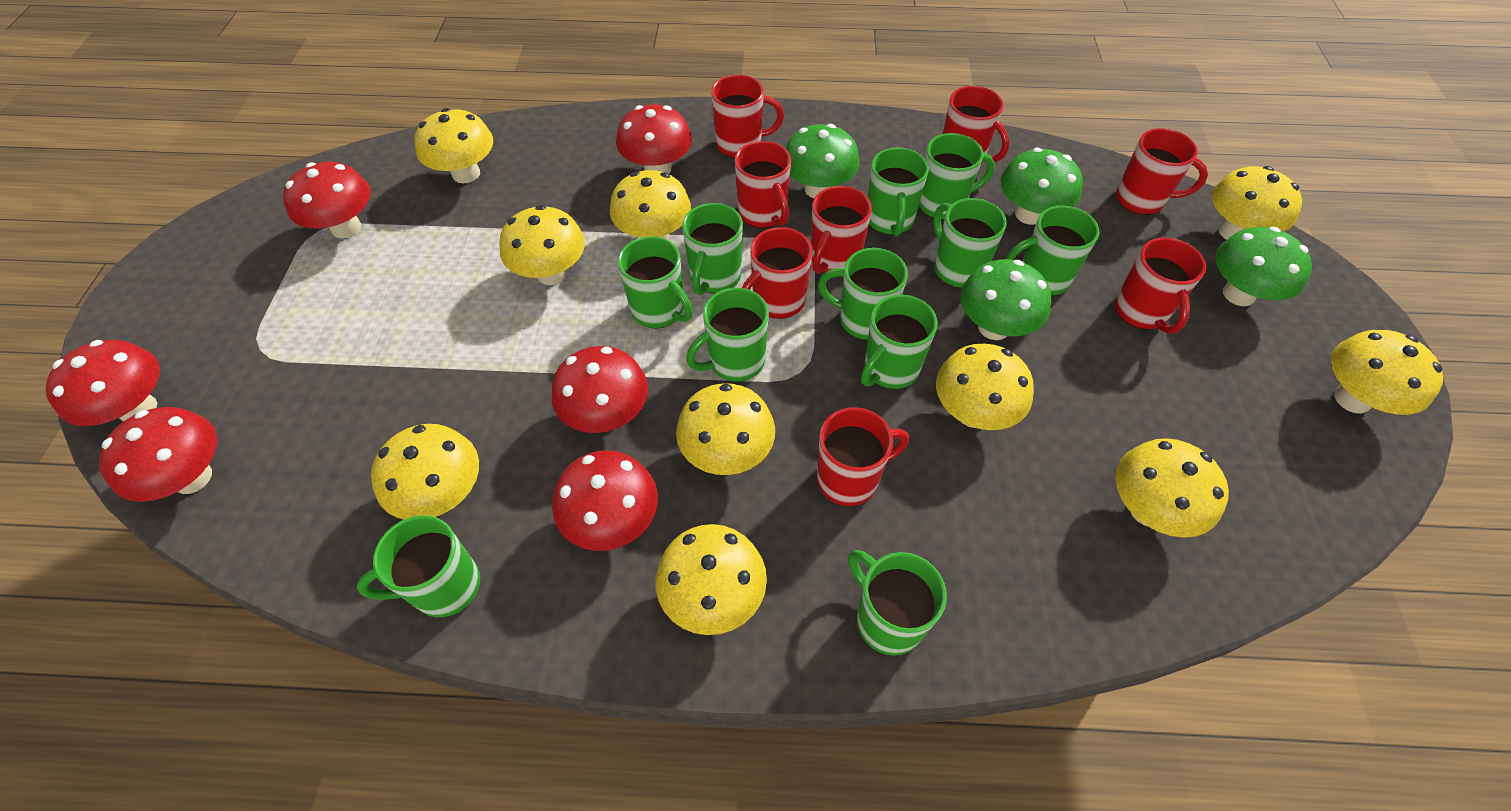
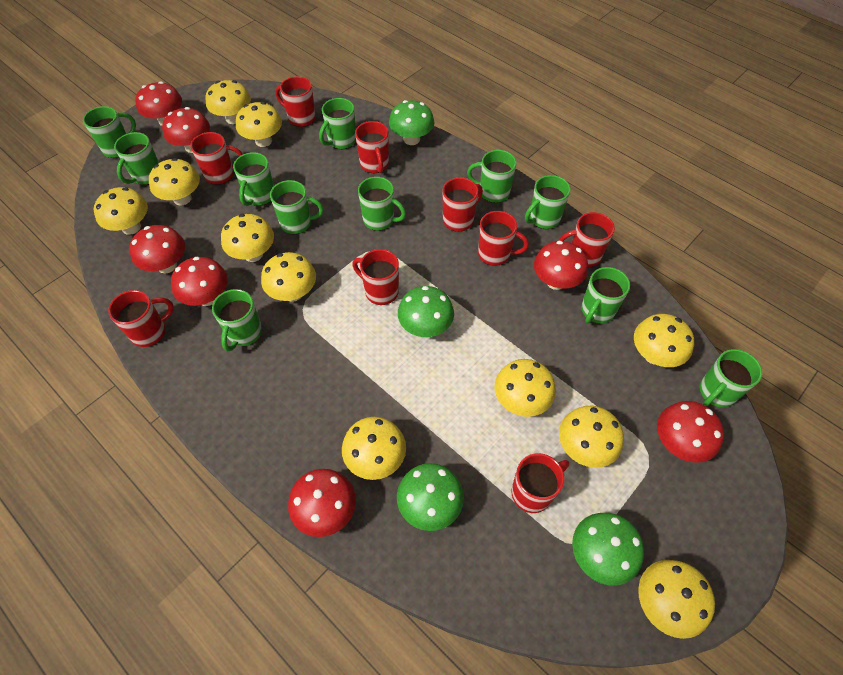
red mug: [711,75,784,158] [735,141,791,228] [742,227,812,319] [811,186,872,274] [817,407,909,506] [943,86,1010,164] [1114,237,1206,334] [1116,128,1208,215] = 8 -> [108,290,174,347] [190,132,243,185] [275,76,316,127] [352,249,399,305] [355,121,389,173] [443,178,483,232] [478,211,529,266] [511,453,569,513] [559,212,615,267] = 9
red mushroom: [45,340,160,426] [99,407,217,502] [283,162,371,238] [552,346,648,433] [552,450,658,551] [616,105,692,174] = 6 -> [130,225,185,273] [135,81,182,126] [162,107,210,153] [171,257,228,306] [288,469,356,537] [534,241,588,290] [657,401,724,463] = 7
yellow mushroom: [371,424,479,520] [414,108,493,184] [499,205,585,285] [610,170,691,240] [656,524,767,635] [676,383,775,475] [936,344,1034,430] [1115,438,1229,538] [1212,166,1302,240] [1331,330,1443,415] = 10 -> [94,187,148,235] [149,158,200,205] [205,80,251,124] [221,214,274,262] [236,102,282,147] [261,252,316,302] [342,417,406,480] [494,359,556,417] [559,406,624,468] [634,314,694,367] [638,560,715,639] = 11

